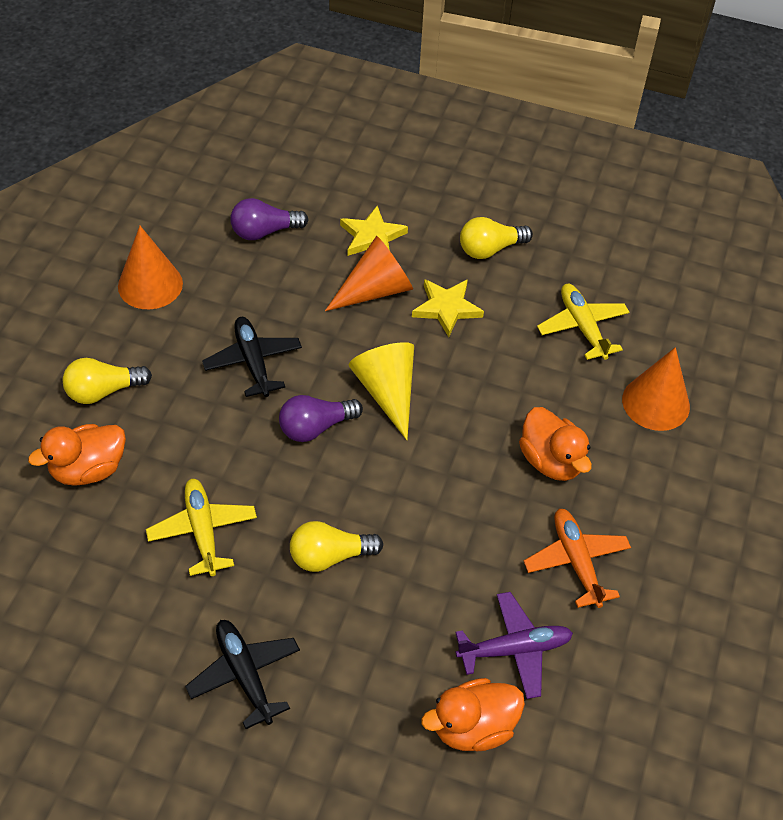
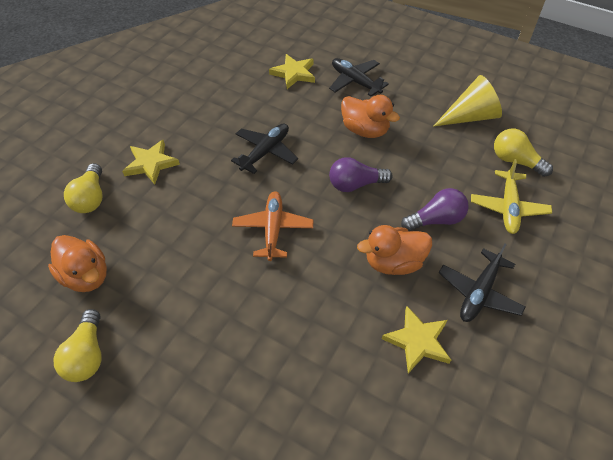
black plane: [185,620,300,729] [202,317,302,397] = 2 -> [231,123,298,174] [329,58,389,96] [439,244,526,322] = 3
orange cone: [118,226,183,309] [325,236,413,311] [622,347,690,431] = 3 -> none = 0
purple plane: [455,592,573,699] = 1 -> none = 0
yellow plane: [146,479,257,576] [537,284,629,360] = 2 -> [471,159,552,234] = 1
yellow star: [340,206,408,256] [412,279,484,337] = 2 -> [122,140,180,185] [269,54,315,89] [382,306,451,373] = 3

